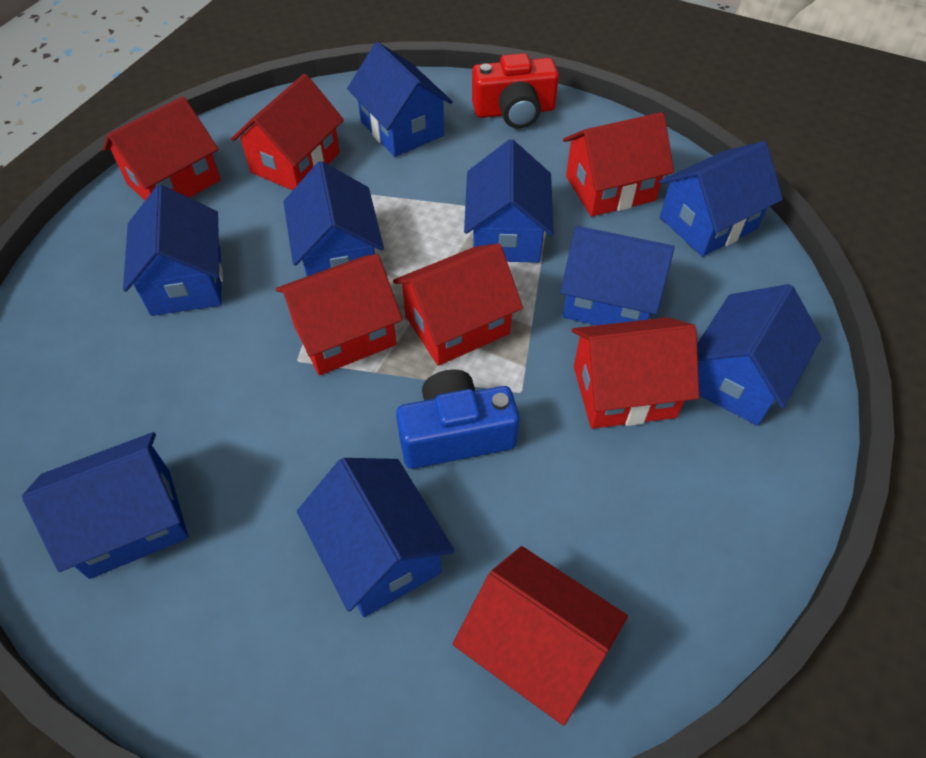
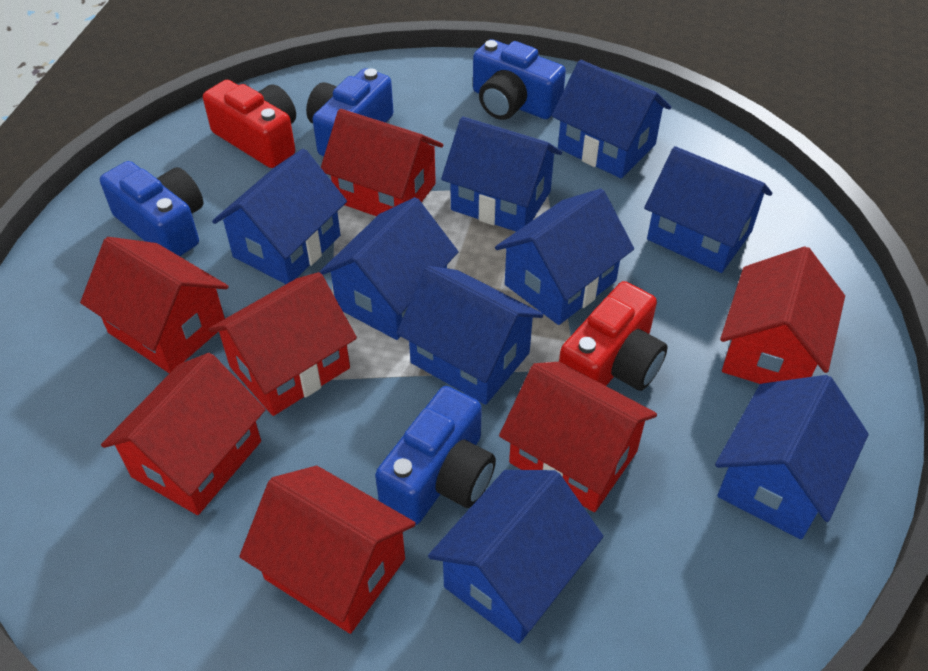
blue camera: [396,369,520,469] = 1 -> [100,161,203,256] [306,68,393,156] [375,386,496,525] [473,39,566,120] = 4
red camera: [472,53,559,128] = 1 -> [203,80,296,168] [559,281,668,391] = 2

